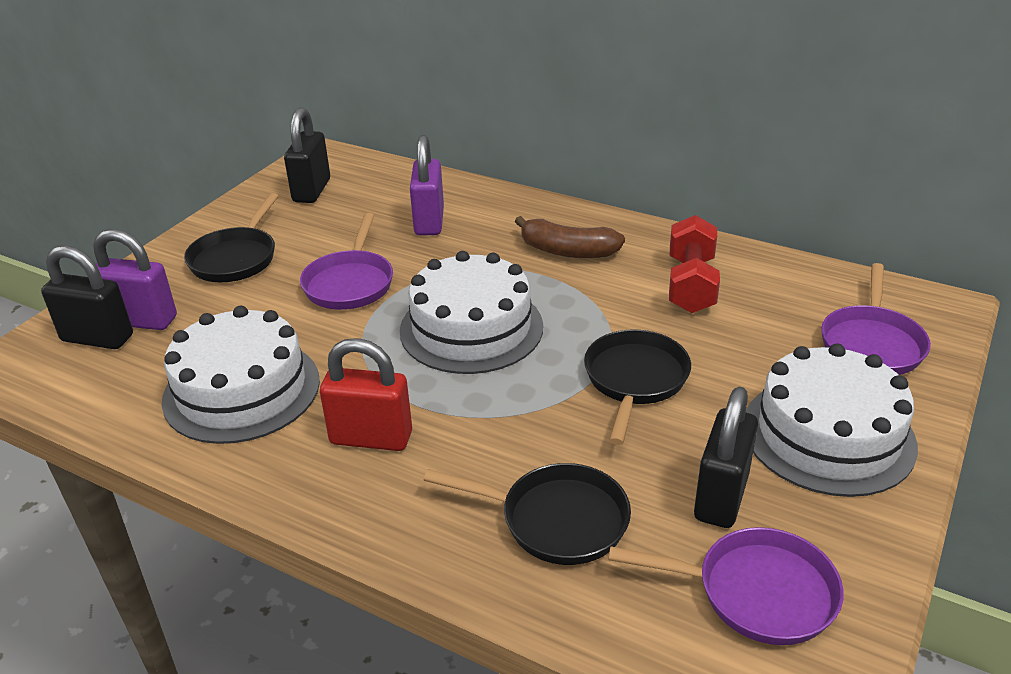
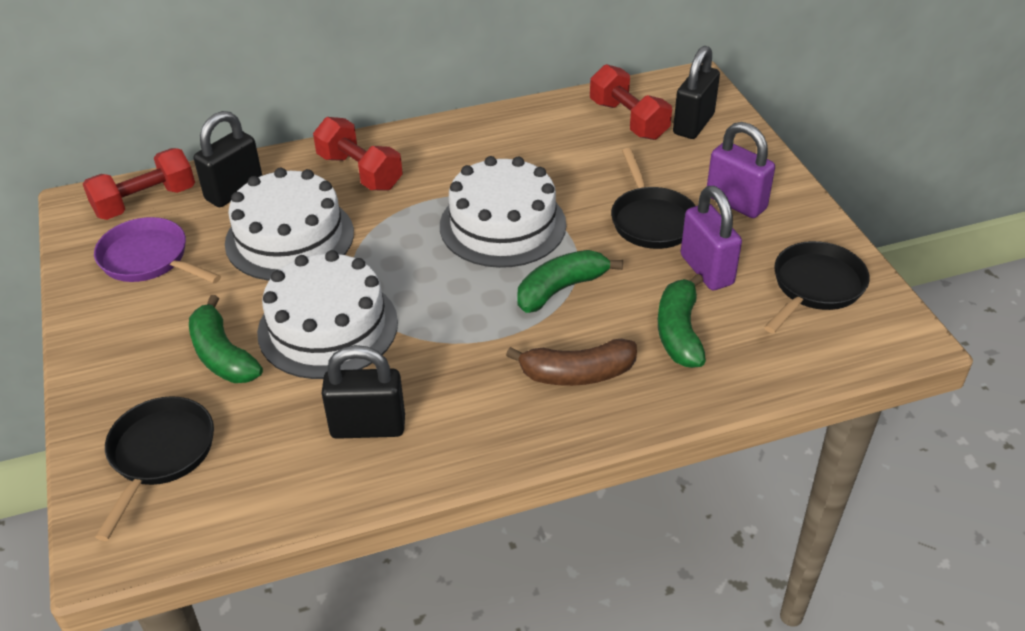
green banana: none = 0 -> [189,295,263,383] [517,250,623,313] [658,274,706,368] = 3
purple pan: [300,213,393,310] [608,527,844,645] [821,263,931,375] = 3 -> [94,217,221,283] = 1
red dumbbell: [669,215,720,313] = 1 -> [83,148,195,220] [313,117,403,191] [590,64,672,140] = 3
red padlock: [320,338,412,451] = 1 -> none = 0

